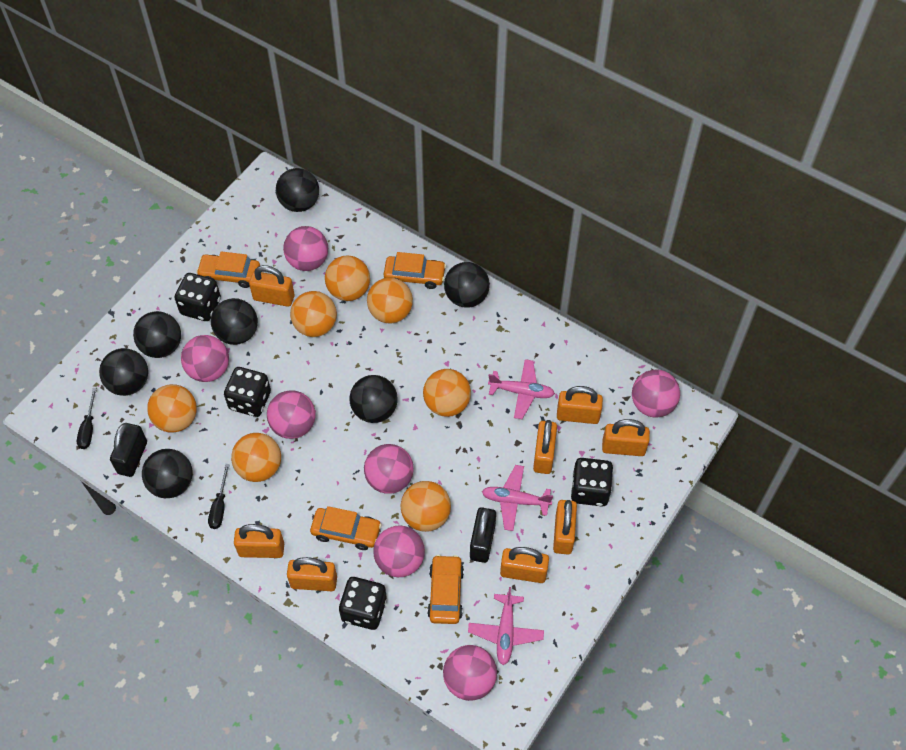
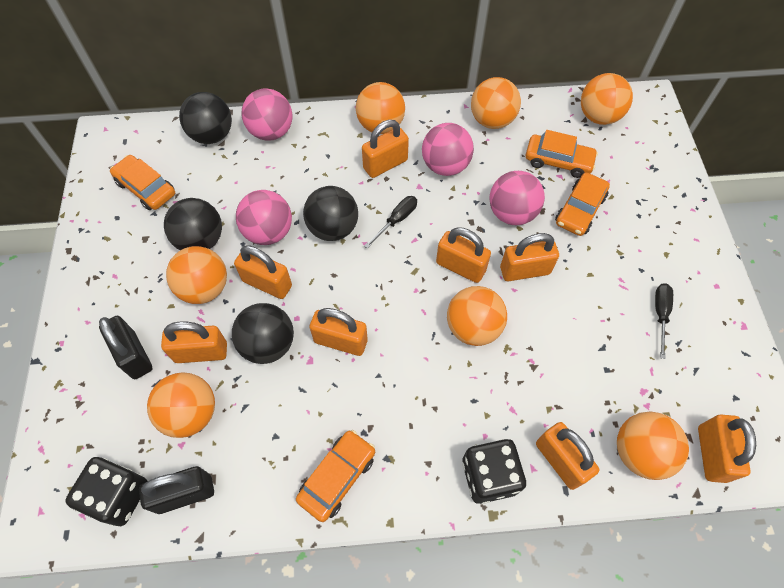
black ball: [99,348,148,396] [133,311,181,358] [142,449,193,498] [211,298,258,345] [276,168,319,212] [349,375,398,423] [444,262,490,308] = 7 -> [164,198,222,250] [179,92,232,144] [232,303,294,364] [303,186,358,241] = 4
black dice: [174,273,221,321] [224,367,271,417] [339,577,387,630] [571,458,613,506] = 4 -> [65,457,148,526] [462,439,526,504] = 2
pink ball: [181,335,229,382] [267,390,315,439] [283,226,328,271] [364,444,414,494] [373,525,425,577] [443,645,497,701] [632,370,680,418] = 7 -> [236,190,292,245] [242,88,292,140] [422,123,474,176] [489,171,545,225] = 4
pink plane: [468,587,544,665] [482,465,553,531] [488,359,555,419] = 3 -> none = 0

